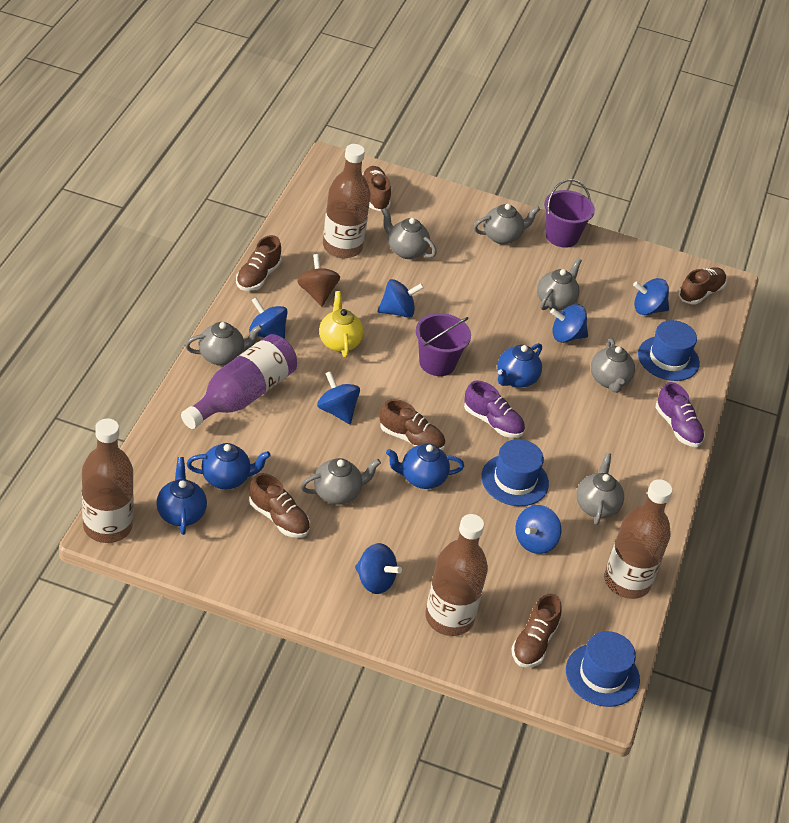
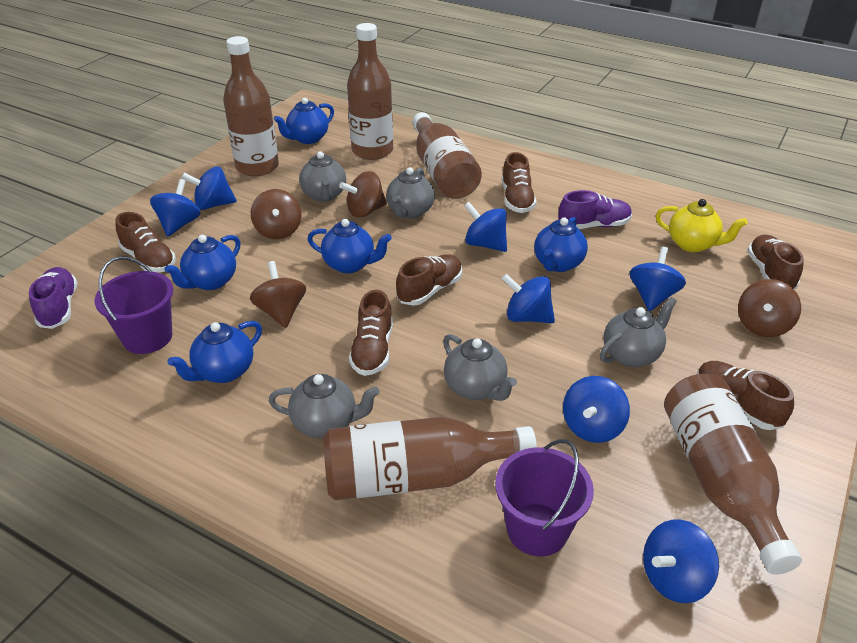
blue hat: [481,439,549,506] [566,631,640,707] [638,320,700,381] = 3 -> none = 0
blue teapot: [156,457,207,535] [187,443,271,489] [386,443,464,489] [497,343,542,388] = 4 -> [164,235,240,290] [167,321,262,383] [274,98,334,144] [308,219,392,273] [534,217,588,272] = 5
brown bottle: [82,418,134,543] [323,144,371,258] [425,514,488,636] [604,479,672,599] = 4 -> [223,36,279,177] [323,417,537,500] [347,23,393,160] [412,112,482,199] [664,374,802,575] = 5
brown spinning top: [297,254,340,306] = 1 -> [250,261,306,328] [251,189,301,239] [339,171,387,217] [738,279,801,337] = 4
grey teapot: [185,322,262,366] [301,458,381,505] [381,208,437,259] [474,204,540,245] [537,258,582,311] [576,453,624,525] [591,338,635,393] = 7 -> [269,374,380,438] [299,151,346,202] [386,167,434,219] [443,334,517,401] [600,297,677,367] = 5
purple bottle: [181,334,297,429] = 1 -> none = 0

